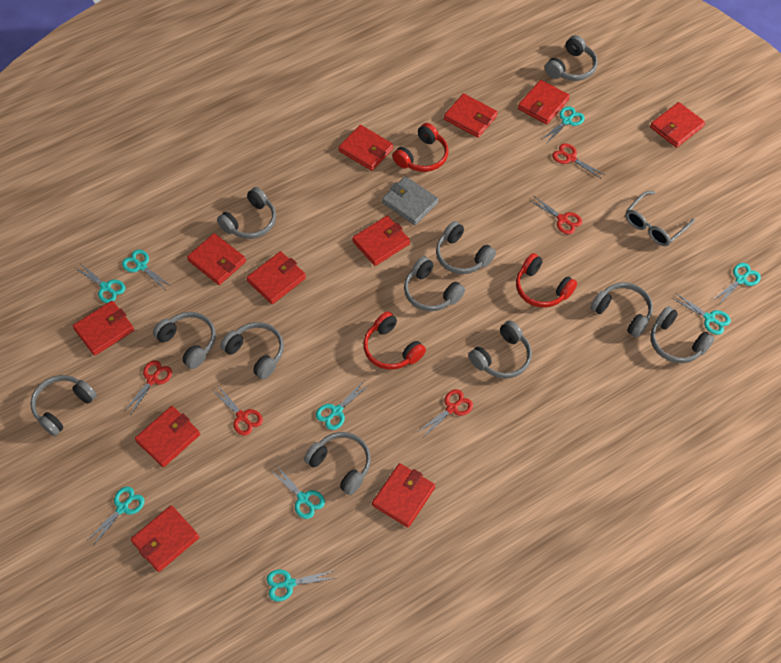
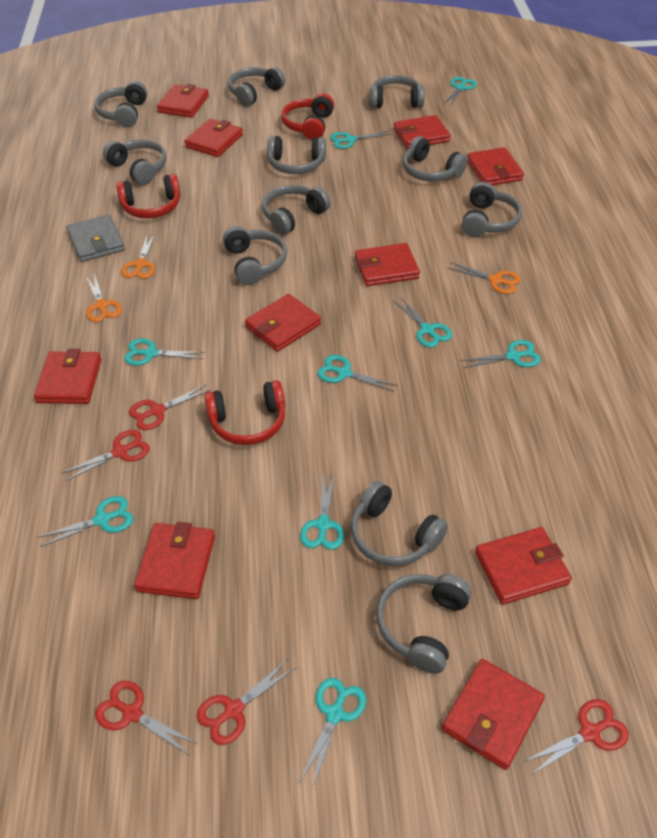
grey glasses: [625,191,695,246] = 1 -> none = 0
orange scissors: none = 0 -> [86,274,122,322] [121,234,155,279] [447,262,521,294] = 3
red wallet: [73,301,134,356] [131,505,199,572] [135,406,200,467] [187,233,246,285] [246,251,306,304] [338,125,393,171] [352,216,410,266] [372,463,435,527] [444,93,498,138] [518,80,570,125] [650,102,705,148] = 11 -> [34,349,102,404] [134,522,215,599] [157,84,209,118] [184,119,243,157] [245,294,321,352] [355,243,420,286] [393,115,451,149] [442,659,545,770] [467,147,524,185] [475,527,572,605] = 10

